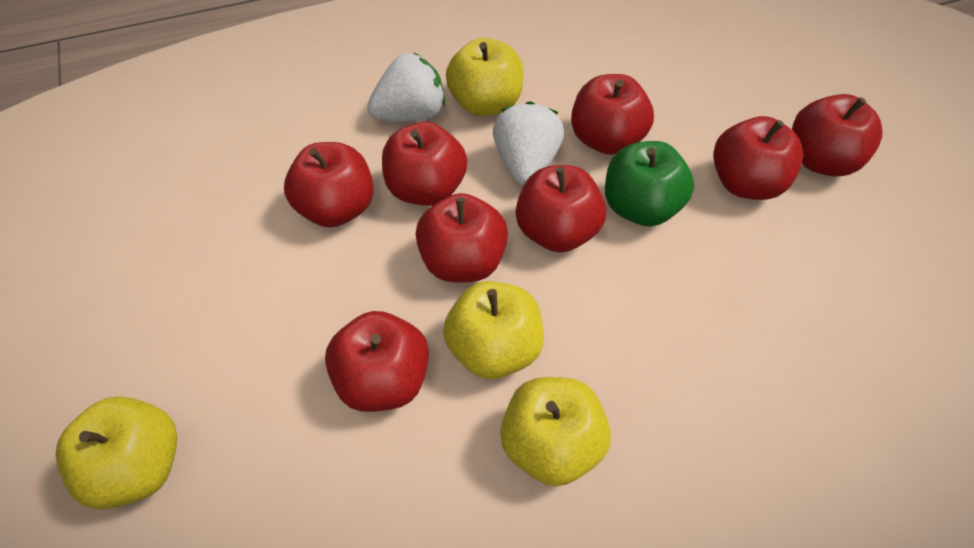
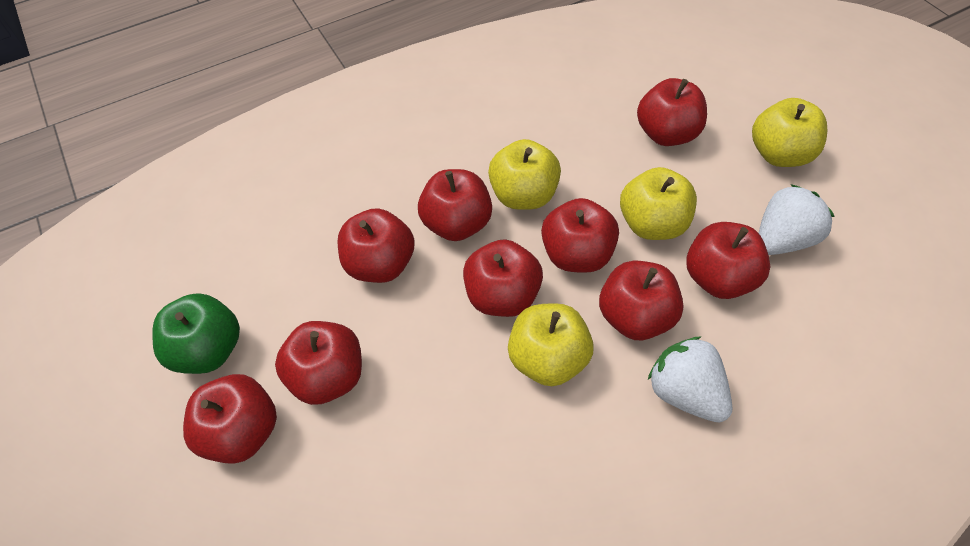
red apple: [284,142,374,228] [325,311,429,412] [382,122,467,206] [415,193,508,282] [516,165,606,253] [571,74,654,155] [713,116,803,200] [792,94,882,177] = 8 -> [183,374,277,464] [275,321,362,405] [338,208,415,283] [418,169,492,241] [463,239,543,317] [541,198,619,273] [599,261,683,340] [637,78,707,146] [686,222,770,299] = 9

